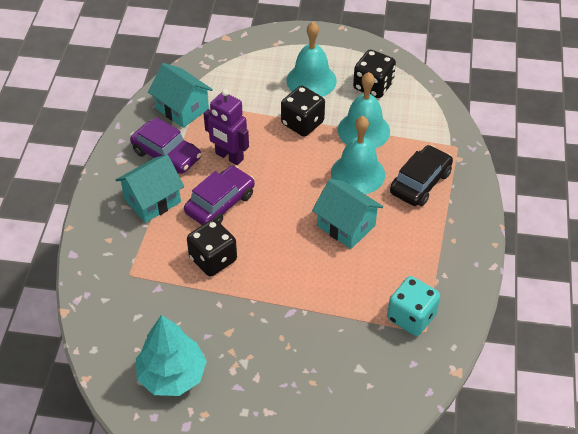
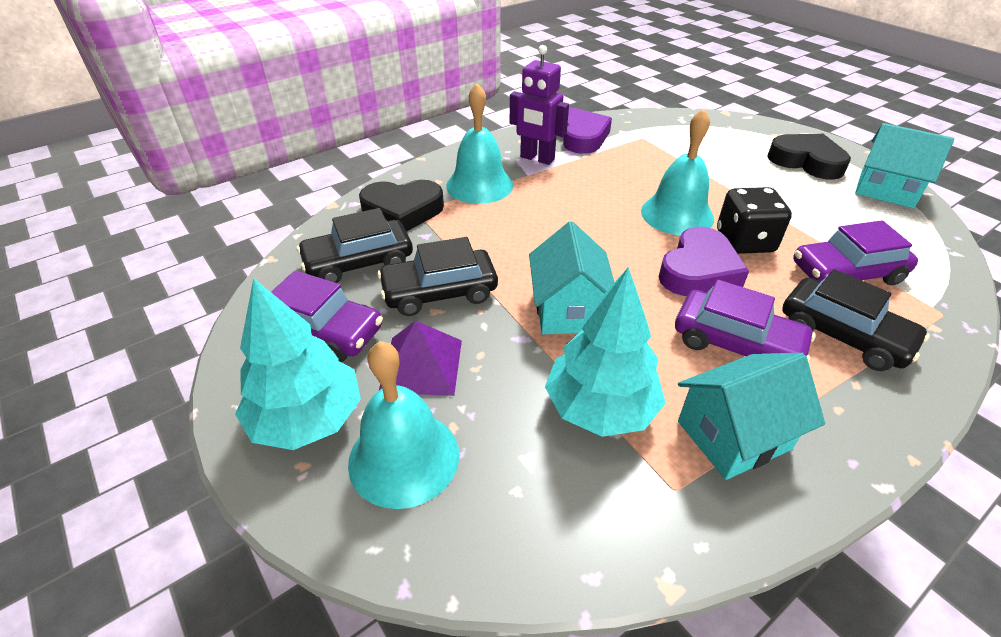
black car: [390,145,453,206] = 1 -> [297,208,413,283] [377,237,498,316] [782,269,930,371] = 3
black dice: [187,219,237,277] [281,86,325,137] [353,50,396,98] = 3 -> [717,187,792,254] = 1
black heart: none = 0 -> [359,180,444,232] [767,134,851,180] = 2
purple car: [130,117,201,174] [184,166,255,225] = 2 -> [271,270,383,362] [675,280,816,363] [793,220,918,285] = 3
purple heart: none = 0 -> [559,108,612,154] [659,227,749,296] = 2
purple pyramid: none = 0 -> [379,321,462,396] = 1
turquoise dice: [387,276,440,336] = 1 -> none = 0
turquoise tree: [136,315,207,396] = 1 -> [235,278,361,450] [545,267,666,437] = 2

